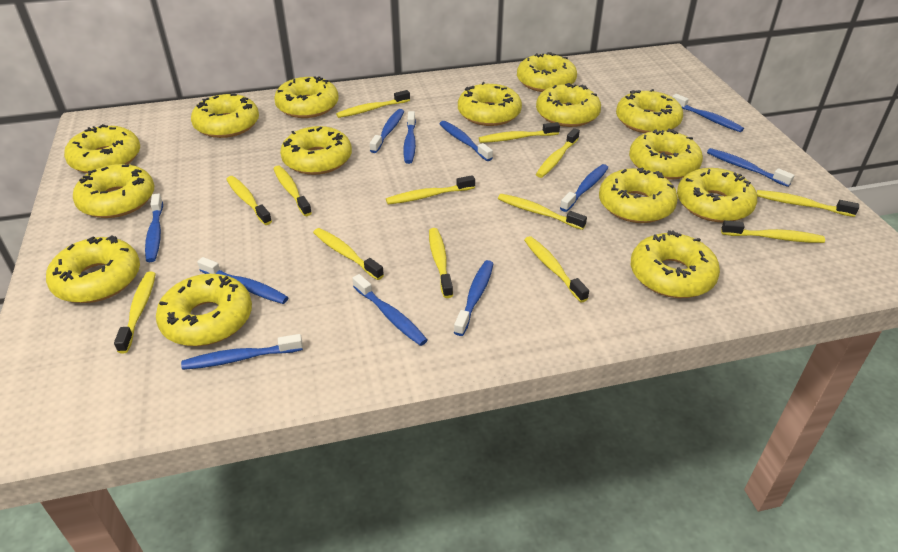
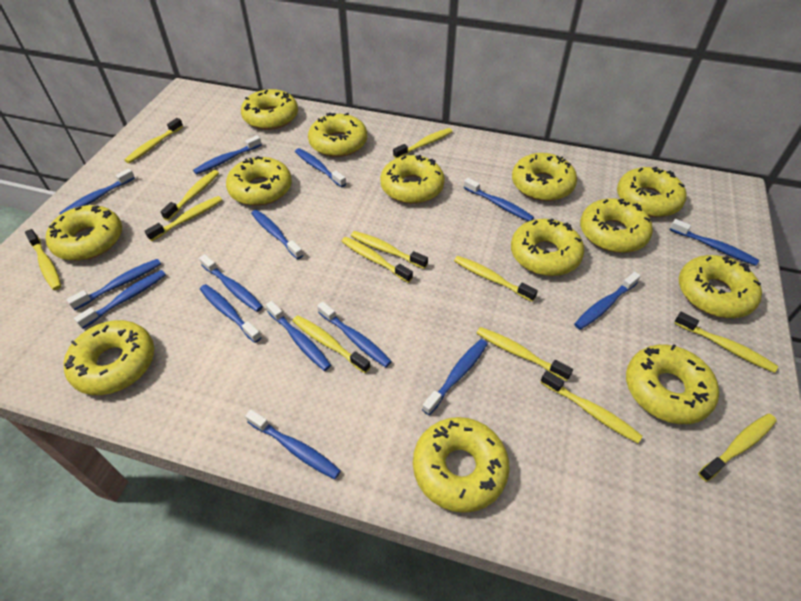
blue toothbrush: [145,194,163,262] [181,334,303,370] [197,257,289,304] [352,274,428,346] [370,109,404,153] [403,111,416,164] [439,121,493,161] [454,260,494,336] [560,164,608,212] [672,94,744,132] [707,148,795,187] = 11 -> [59,168,135,215] [67,259,161,310] [74,270,166,329] [193,135,262,175] [199,254,263,312] [200,284,262,343] [245,410,341,479] [251,210,303,260] [266,301,331,371] [295,148,346,187] [317,301,392,367] [422,339,488,415] [463,178,534,221] [574,272,641,330] [670,219,759,266] = 15
yellow donut: [46,235,140,303] [64,124,140,173] [73,164,154,218] [156,274,252,346] [191,94,259,138] [274,76,339,118] [280,126,352,175] [458,82,522,126] [517,52,577,92] [536,83,601,127] [599,167,678,223] [616,89,683,133] [629,129,703,180] [631,230,720,298] [677,168,757,222] = 15 -> [46,205,122,261] [64,320,154,395] [226,156,292,206] [241,89,298,130] [308,113,367,157] [380,155,445,204] [413,417,509,513] [511,219,584,276] [512,153,577,201] [580,198,653,253] [617,167,687,217] [626,344,719,424] [679,255,762,318] = 13

